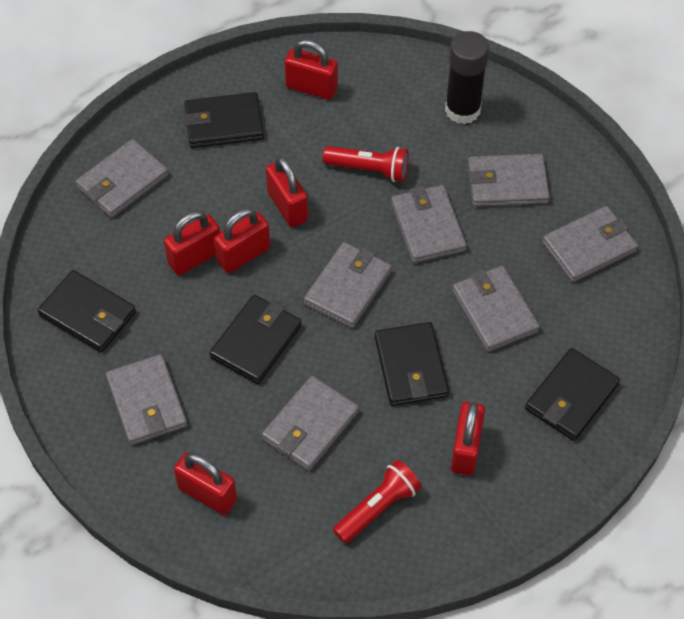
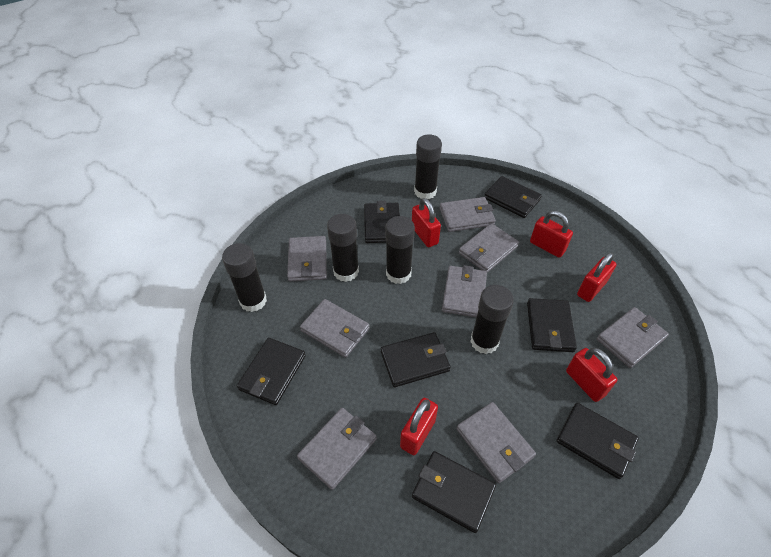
black glue stick: [445,31,489,124] = 1 -> [222,243,267,312] [327,214,359,282] [385,216,415,284] [414,134,442,199] [470,285,514,354] = 5
black wallet: [37,270,136,352] [184,92,264,148] [209,295,302,384] [375,322,449,406] [525,348,620,441] = 5 -> [237,338,306,405] [364,201,400,243] [381,332,451,387] [412,451,496,533] [484,176,542,218] [527,298,577,352] [557,403,639,479] = 7
red flashlight: [323,146,409,182] [333,460,422,544] = 2 -> none = 0
red padlock: [164,211,220,275] [174,453,237,515] [214,208,270,273] [266,156,308,227] [285,40,338,100] [451,402,485,476] = 6 -> [400,398,438,455] [412,198,441,247] [530,211,573,258] [566,348,618,402] [577,253,617,302] = 5

